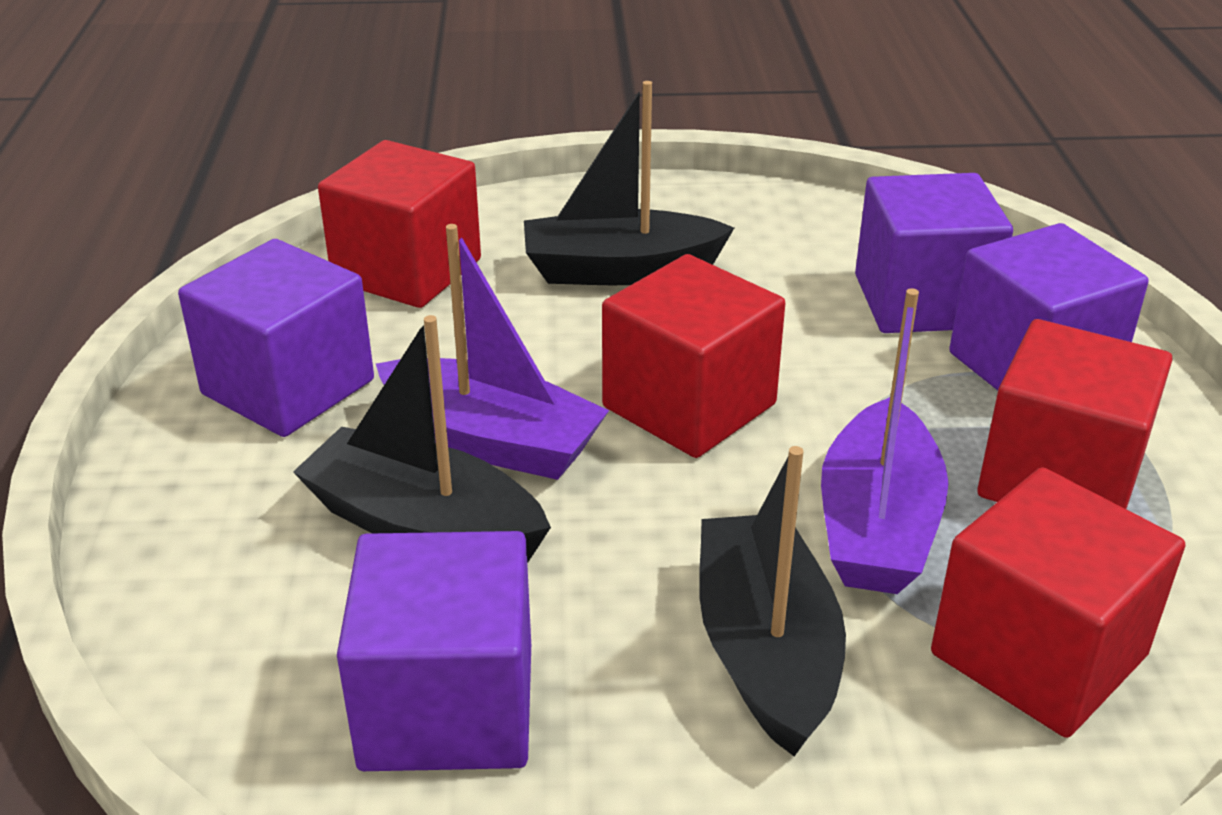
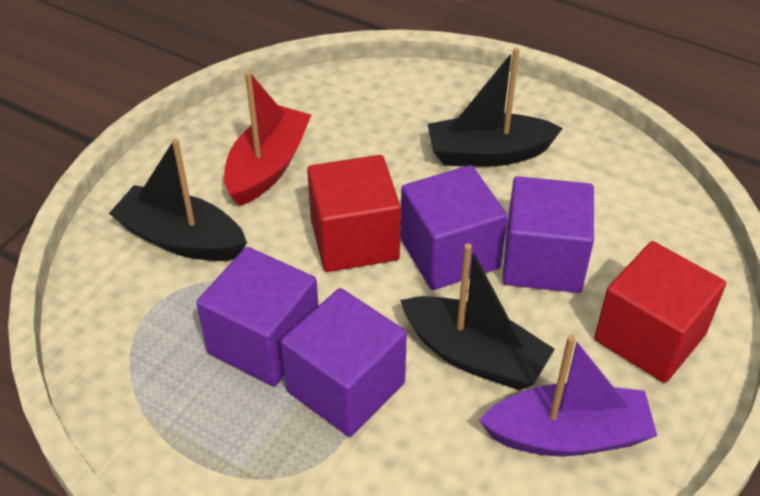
purple boat: [376,224,609,480] [821,288,949,594] = 2 -> [479,335,657,456] = 1
red boat: none = 0 -> [224,71,311,206] = 1
red cube: [318,140,481,308] [602,254,785,458] [931,467,1185,738] [977,319,1172,509] = 4 -> [307,155,401,272] [594,241,726,383] = 2

